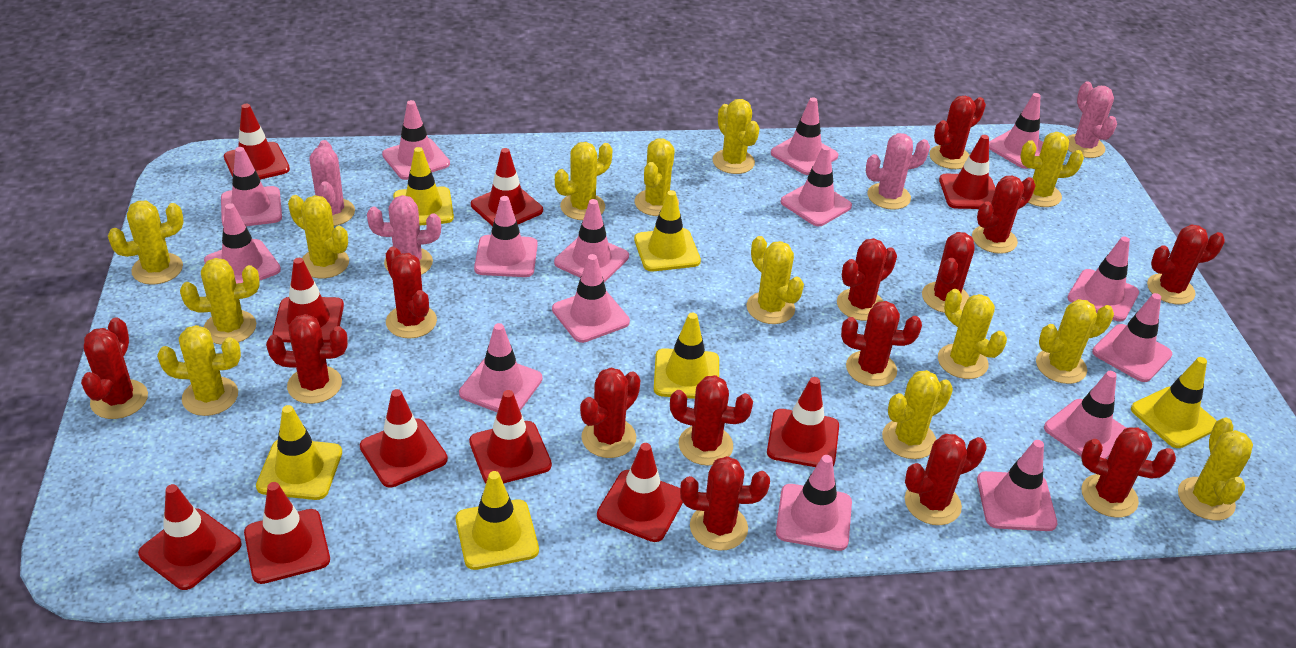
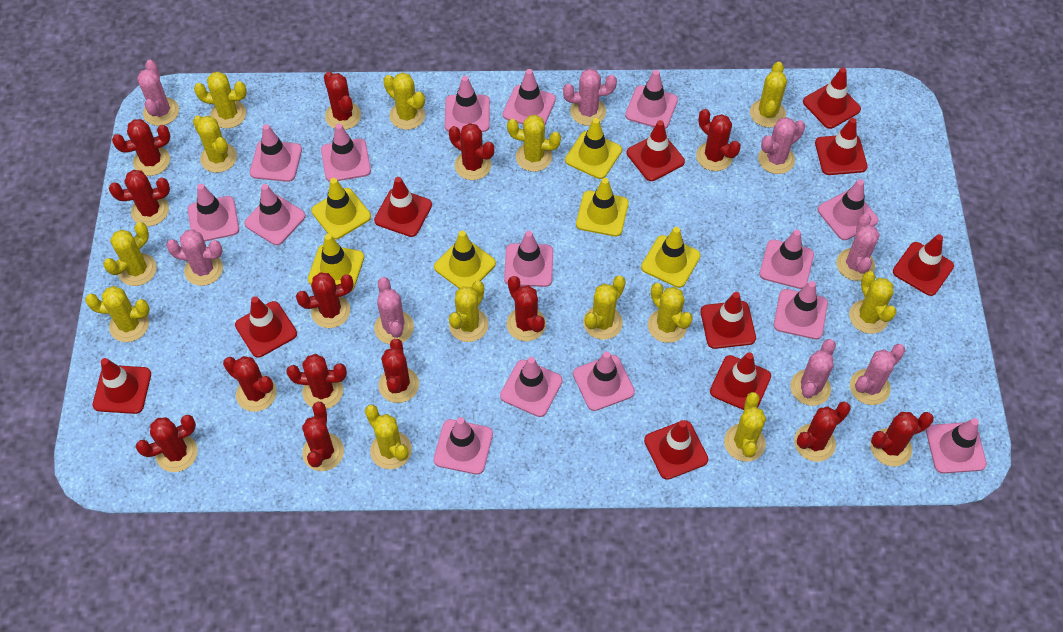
pink cactus: [309,140,355,226] [367,195,441,275] [866,133,930,210] [1067,81,1117,158] = 4 -> [137,60,179,126] [166,229,223,286] [374,277,414,344] [563,69,617,126] [758,117,805,174] [790,339,836,406] [836,213,880,281] [850,344,906,405] = 8

